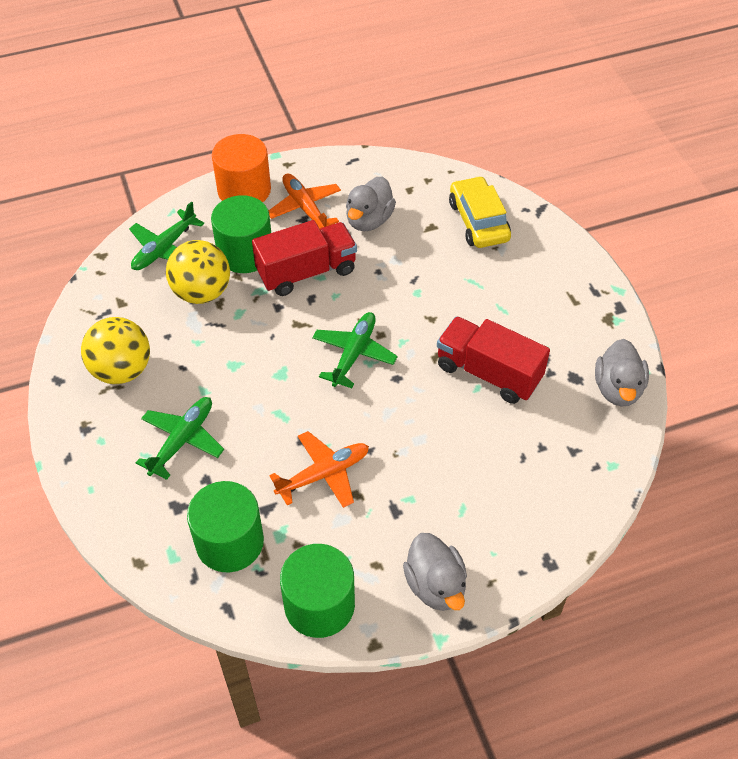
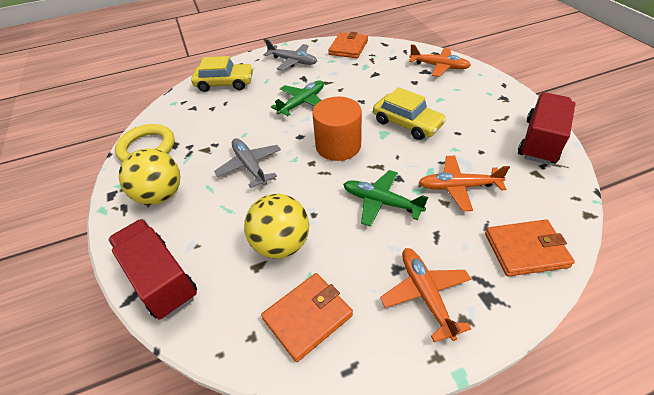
green cylinder: [187,481,264,572] [211,195,271,273] [280,544,355,638] = 3 -> none = 0
green plane: [129,201,204,270] [136,397,224,480] [312,312,398,388] = 3 -> [271,80,324,116] [343,170,428,227] = 2
grey duck: [346,176,396,231] [403,533,467,611] [595,339,649,407] = 3 -> none = 0
grey plane: none = 0 -> [214,138,281,188] [264,39,317,71] = 2
orange plane: [269,174,341,229] [269,431,369,508] = 2 -> [380,248,471,342] [409,44,471,77] [418,155,510,211] = 3
orange wallet: none = 0 -> [261,273,353,362] [328,32,368,58] [485,220,575,277] = 3
yellow car: [449,176,511,248] = 1 -> [191,56,253,92] [373,87,446,140] = 2
yellow ring: none = 0 -> [115,124,175,162] = 1

